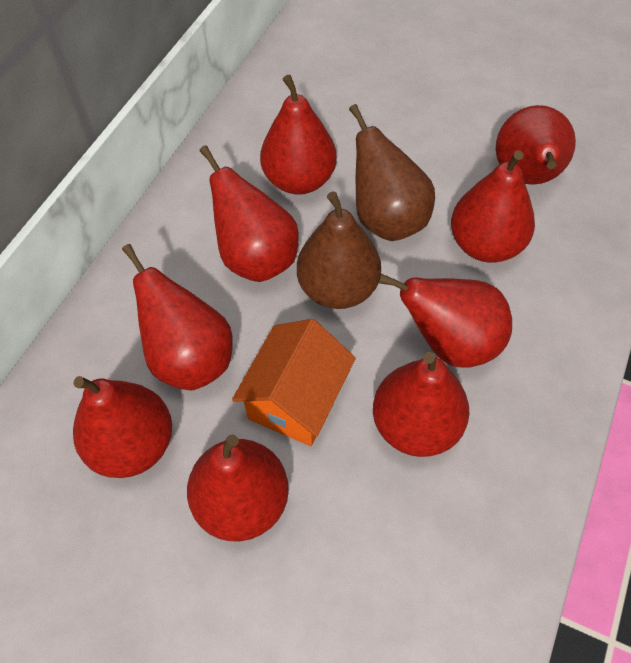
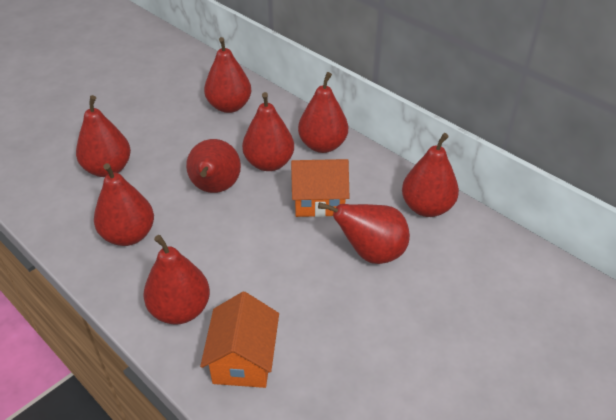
brown pear: [297,191,381,309] [349,104,435,241] = 2 -> none = 0
orange house: [232,319,356,446] = 1 -> [200,292,279,388] [291,159,349,217] = 2

